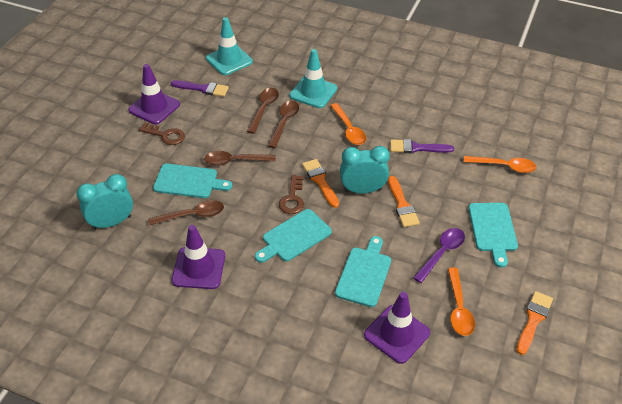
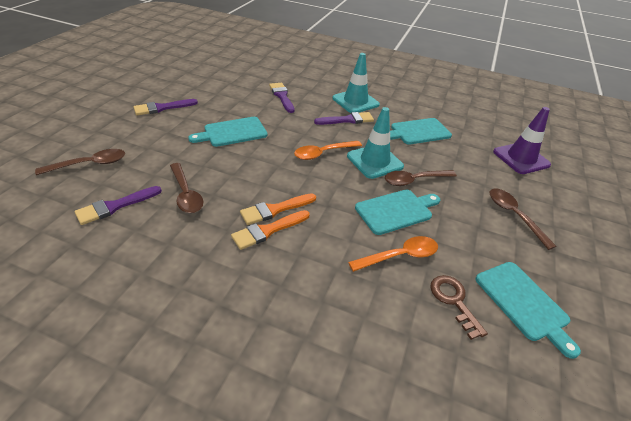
brown key: [139,123,185,145] [279,175,304,214] = 2 -> [430,275,488,340] = 1
orange brush: [302,159,339,208] [388,176,420,227] [516,291,553,355] = 3 -> [231,210,310,250] [240,193,316,225] = 2
orange spoon: [330,103,366,145] [448,268,475,336] [464,156,537,173] = 3 -> [294,141,362,160] [348,236,438,272] = 2
purple brush: [171,80,229,97] [390,139,454,153] = 2 -> [74,186,162,225] [133,99,198,115] [269,82,295,113] [314,112,374,125] = 4
purple spoon: [413,228,465,283] = 1 -> none = 0
purple traffic cone: [128,64,180,125] [172,225,225,289] [364,292,430,364] = 3 -> [493,107,551,174] = 1
turquoise clock: [76,174,133,230] [340,146,390,194] = 2 -> none = 0

